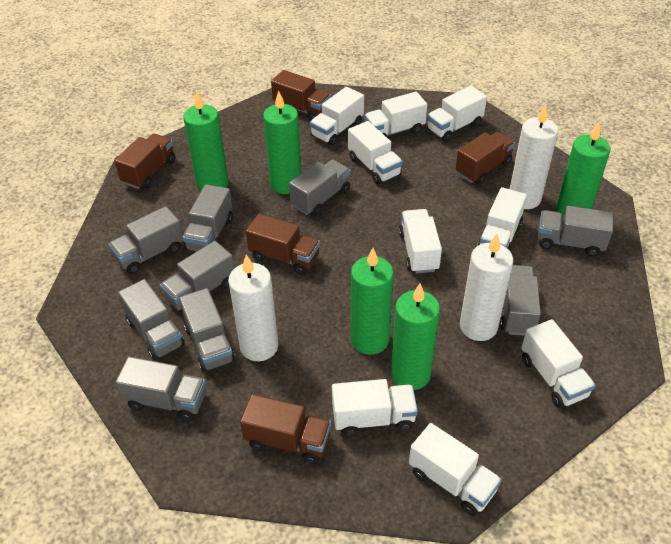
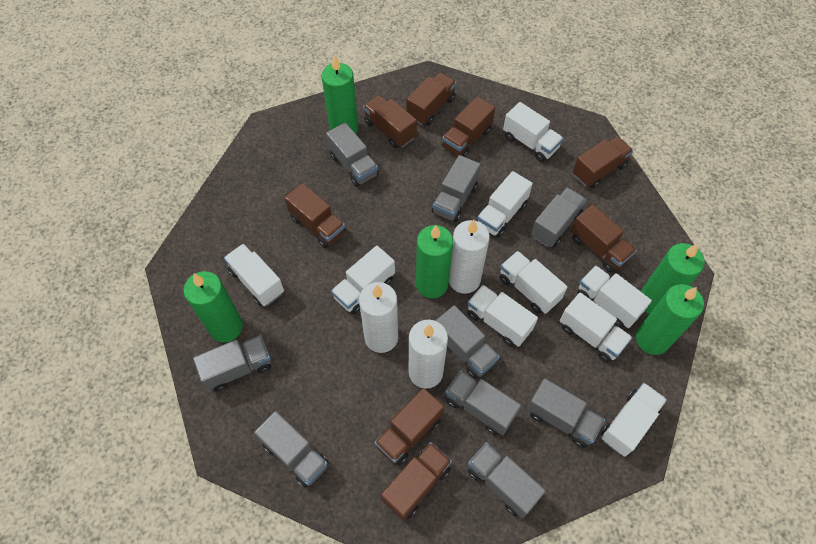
brown truck: [115,134,175,189] [240,394,331,464] [246,214,320,275] [271,70,331,121] [456,132,515,185] = 5 -> [285,183,346,248] [363,95,417,148] [375,388,444,465] [381,442,452,521] [406,73,456,126] [442,97,495,157] [571,205,637,273] [573,136,633,189] = 8

